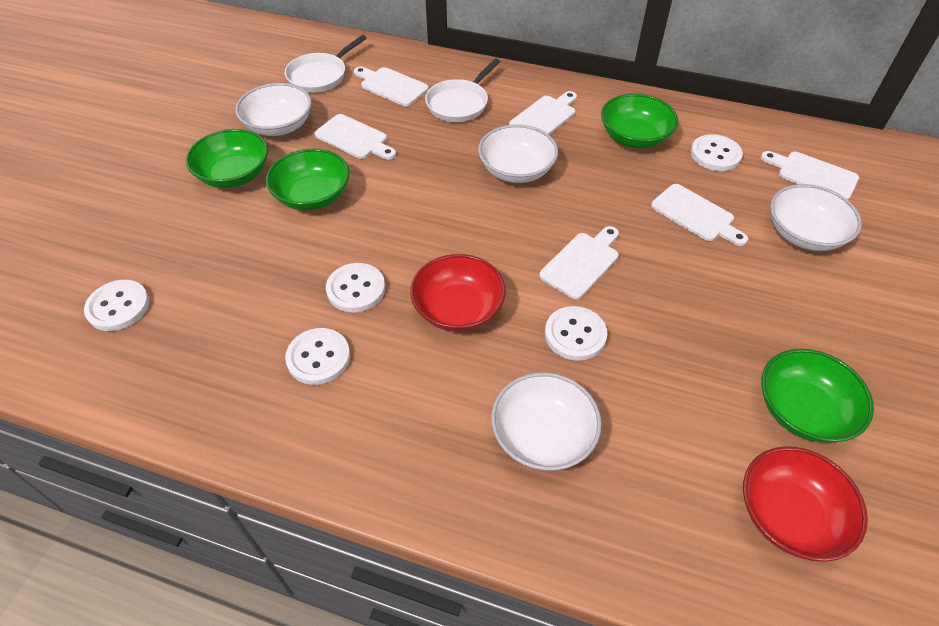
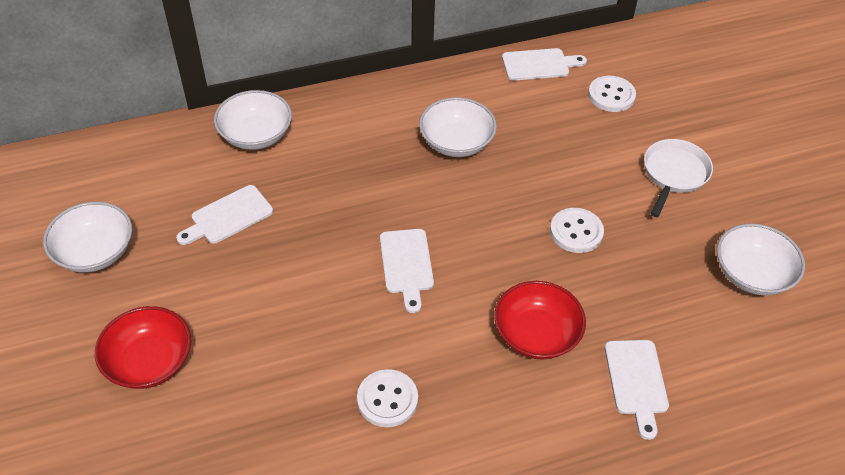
green bowl: [186,129,268,188] [266,149,349,211] [601,94,678,148] [761,349,874,443] = 4 -> none = 0
white button: [84,280,149,331] [285,328,350,385] [326,263,385,312] [545,306,607,361] [691,134,743,171] = 5 -> [357,369,418,427] [550,208,604,253] [588,76,636,112] = 3
white cutting board: [315,114,396,160] [354,67,429,106] [509,91,577,135] [539,226,619,299] [651,184,748,246] [761,151,859,200] = 6 -> [176,185,273,245] [380,229,434,313] [502,48,587,81] [605,340,669,440] = 4
white pan: [285,35,367,93] [425,59,500,122] = 2 -> [644,139,713,217] = 1

